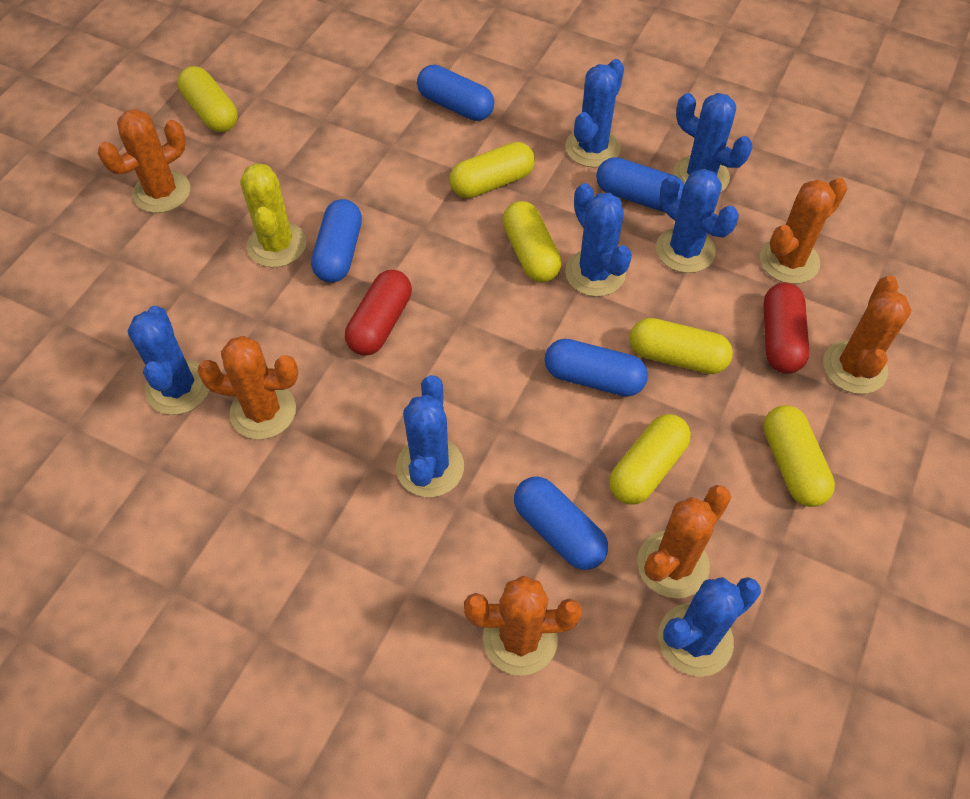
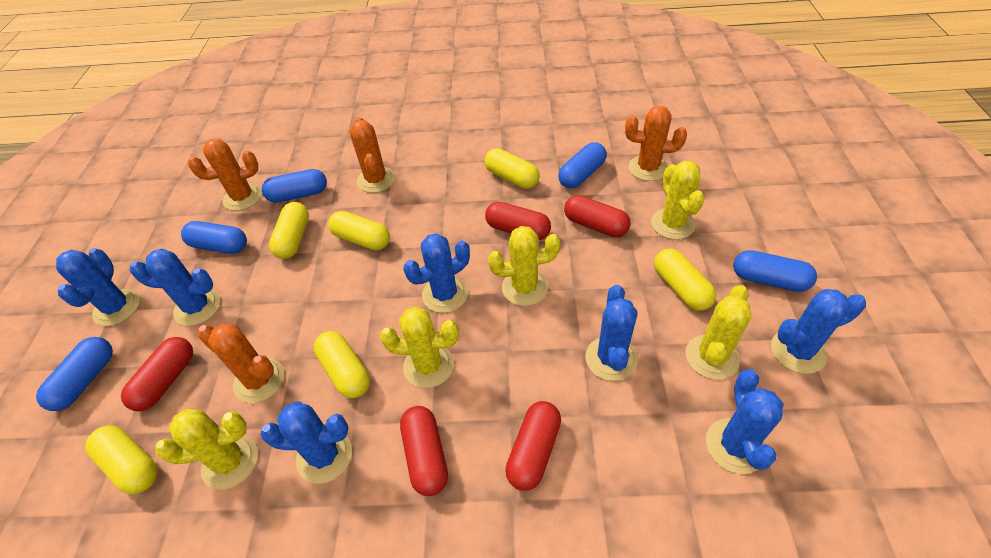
orange cactus: [98,109,190,213] [197,336,298,439] [464,576,582,676] [637,485,731,598] [760,178,847,284] [823,275,912,394] = 6 -> [188,139,262,211] [198,324,284,403] [350,117,395,193] [625,106,687,181] = 4
red capsule: [345,270,412,356] [763,283,809,374] = 2 -> [121,337,193,411] [400,406,448,496] [485,202,551,240] [505,401,561,491] [564,195,631,237] = 5
yellow cactus: [240,163,306,267] = 1 -> [155,409,258,490] [380,307,459,388] [488,226,561,306] [651,161,704,239] [686,285,752,380] = 5

